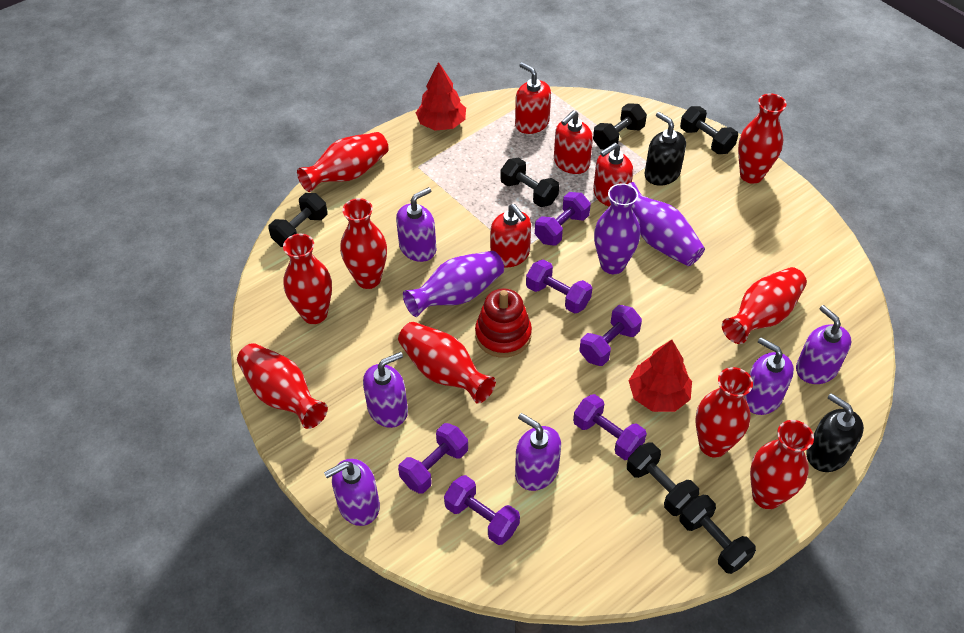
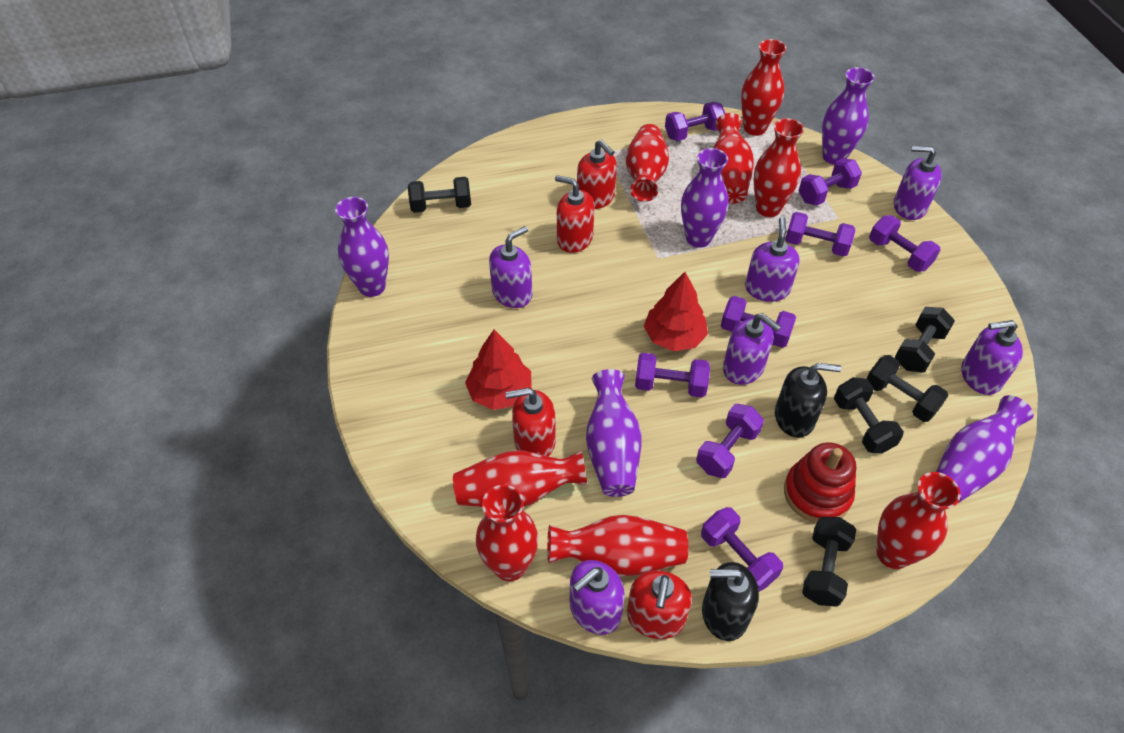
black dumbbell: [268,193,328,247] [501,158,559,207] [593,103,647,150] [627,442,700,516] [679,495,756,574] [680,106,738,154] = 6 -> [408,177,471,213] [802,517,856,607] [834,377,904,453] [866,355,948,422] [895,307,955,372] = 5
purple dumbbell: [398,423,468,494] [444,475,520,545] [526,259,592,314] [535,192,591,246] [573,394,647,460] [579,305,642,366] = 6 -> [635,353,710,397] [665,102,725,141] [696,404,764,478] [701,507,783,592] [721,296,796,348] [785,212,855,257] [799,158,862,205] [869,215,941,272] = 8
purple vase: [403,251,504,317] [594,183,640,274] [628,182,705,266] = 3 -> [335,197,389,297] [586,369,642,497] [681,148,729,248] [822,67,875,165] [936,395,1034,503] = 5
red vase: [237,343,328,429] [283,234,332,324] [297,132,389,192] [340,198,387,289] [398,322,496,404] [695,367,753,458] [722,267,807,344] [738,94,787,184] [750,420,814,509] = 9 -> [453,450,588,507] [476,485,538,582] [547,515,689,576] [626,124,669,202] [713,113,754,204] [741,39,787,136] [753,118,804,217] [877,472,961,569] = 8

